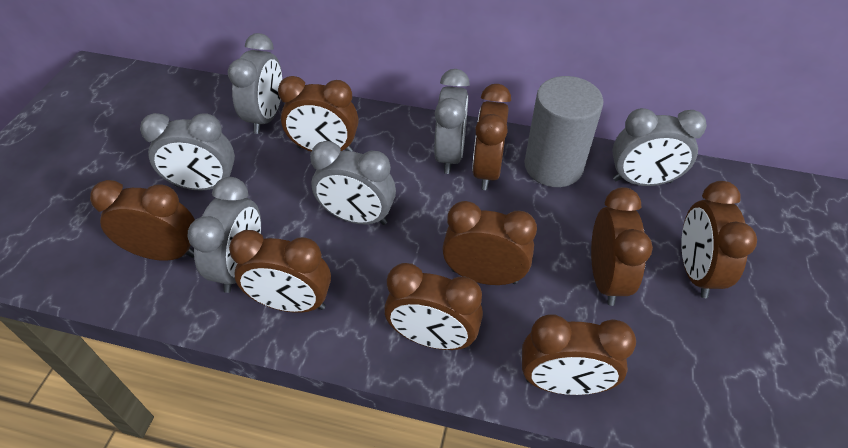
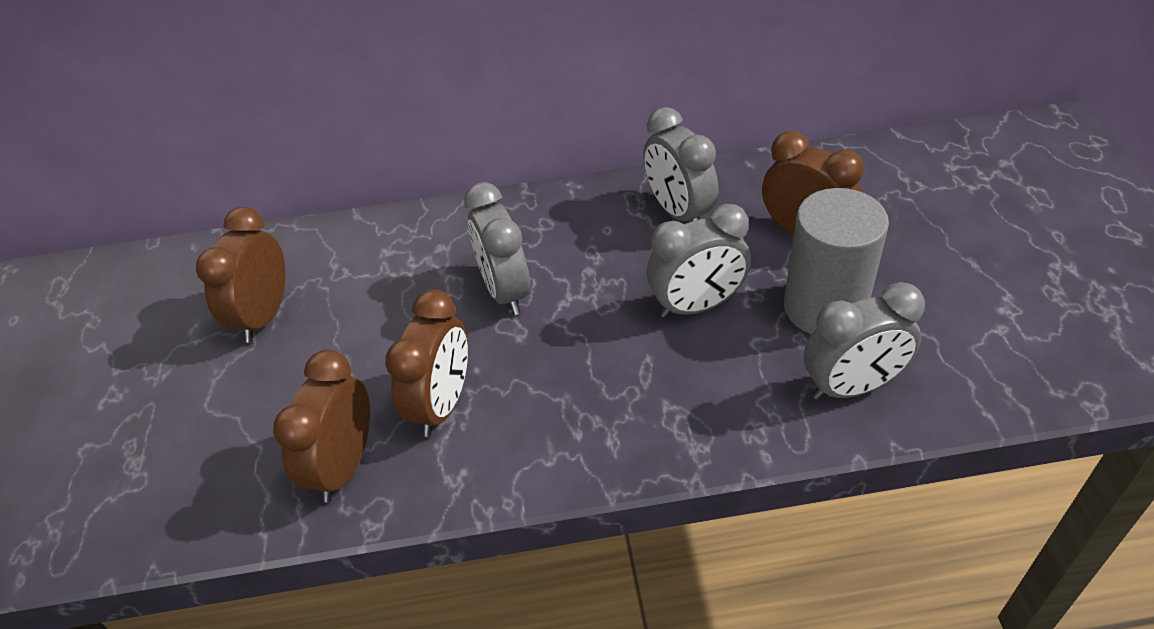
brown clock: [90,180,195,261] [229,230,331,313] [278,76,358,152] [384,263,483,350] [442,201,537,285] [472,84,511,190] [522,314,636,395] [591,187,653,306] [681,181,757,298] = 9 -> [196,207,286,343] [273,349,370,502] [385,290,468,437] [762,131,864,235] = 4
grey clock: [140,113,235,191] [188,177,261,293] [228,33,282,134] [310,141,396,225] [434,69,470,174] [612,108,707,186] = 6 -> [464,182,530,315] [643,107,718,221] [647,204,751,318] [803,282,925,400] = 4

